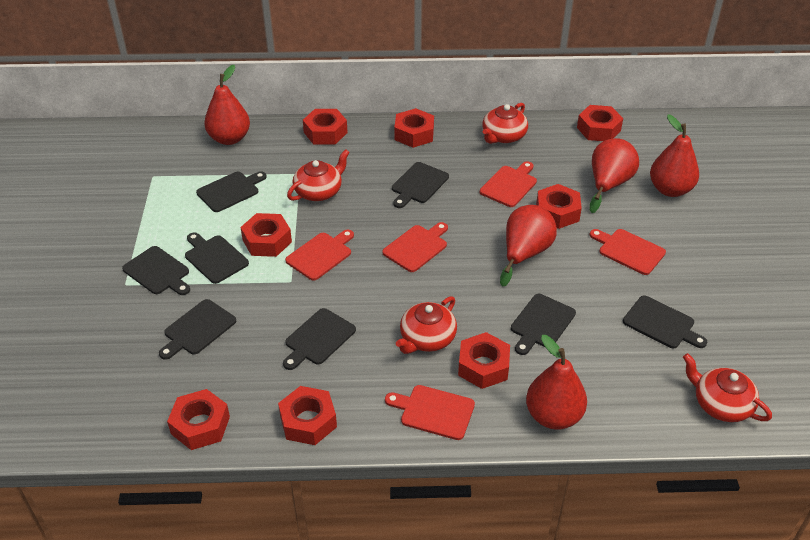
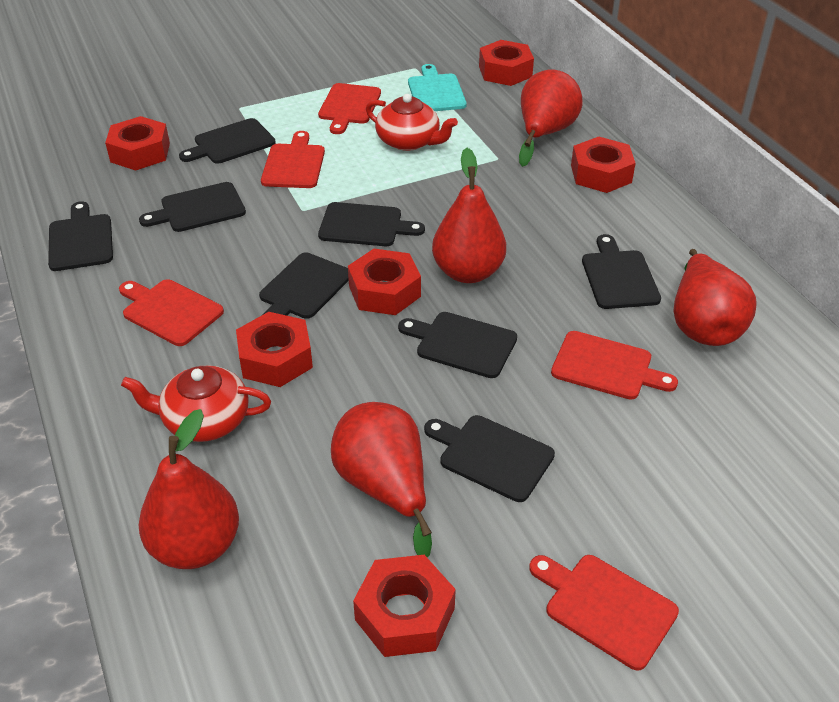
red nut: [167,389,230,450] [241,213,292,257] [278,386,337,445] [303,109,348,145] [394,108,434,148] [458,332,510,389] [536,184,582,229] [577,105,623,141] = 8 -> [105,116,170,171] [236,312,313,387] [348,249,421,315] [353,555,456,657] [479,40,534,86] [571,137,636,193] = 6
red teapot: [287,149,350,201] [396,296,457,354] [482,103,528,144] [683,353,772,422] = 4 -> [121,365,271,442] [366,94,458,151] = 2
turquoise cutting board: none = 0 -> [408,64,466,111] = 1

